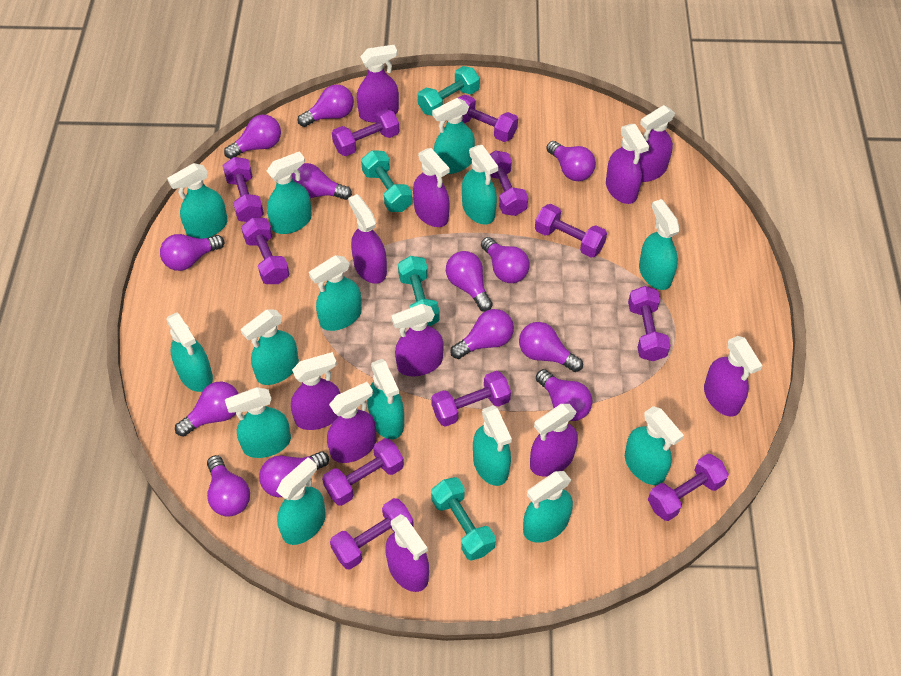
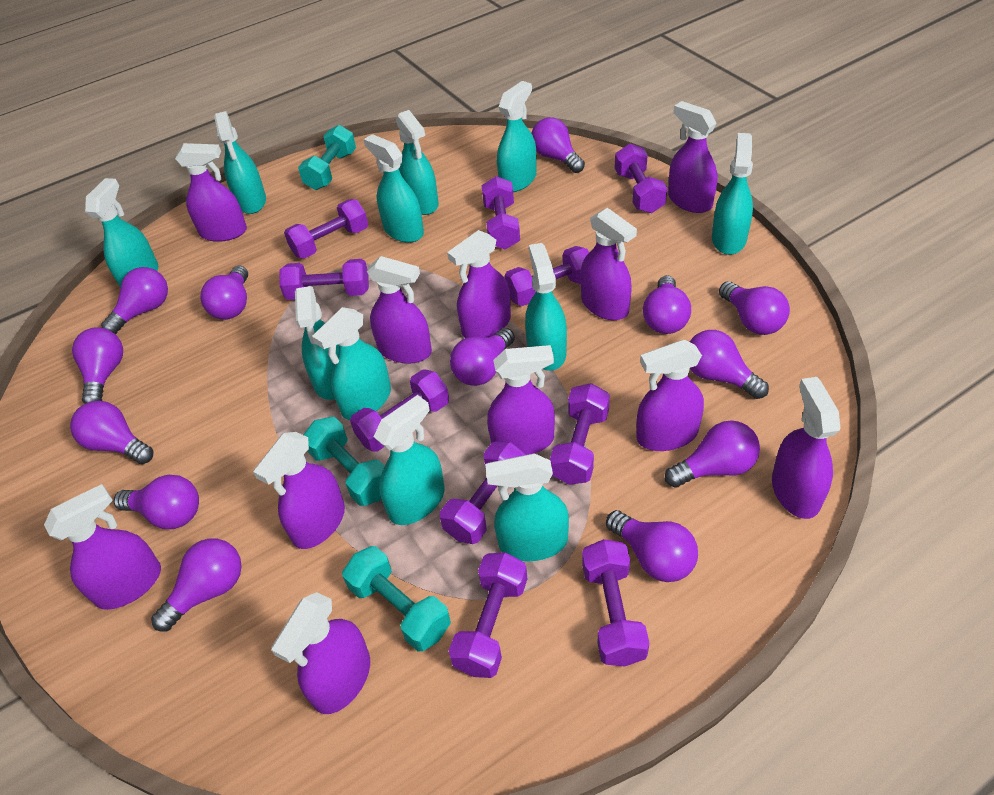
purple dumbbell: [223,157,264,222] [241,217,290,284] [322,438,404,506] [330,498,414,569] [332,108,399,156] [431,371,511,427] [458,95,518,142] [490,150,528,216] [535,204,607,258] [628,286,671,361] [648,454,729,521] = 11 -> [279,259,369,300] [284,199,368,259] [350,369,449,452] [440,441,526,544] [449,552,527,678] [482,176,520,249] [505,246,589,306] [550,383,610,485] [582,539,649,667] [615,144,667,213] = 10
turquoise dumbbell: [361,150,413,212] [398,256,440,326] [418,66,480,116] [431,477,496,561] = 4 -> [298,125,356,190] [303,417,385,506] [342,546,451,651] = 3
turquoise spray bottle: [166,312,213,392] [167,163,228,239] [225,387,291,458] [241,309,299,385] [267,151,312,234] [276,457,326,545] [309,255,362,331] [367,359,404,439] [432,98,475,174] [462,145,498,225] [473,405,512,486] [523,471,573,543] [625,406,684,485] [639,199,680,290] = 14 -> [85,178,158,288] [214,111,266,214] [295,286,339,400] [312,307,391,420] [363,134,424,243] [374,395,444,525] [396,110,439,215] [485,454,569,561] [497,81,537,192] [525,243,567,371] [712,133,753,255] = 11

